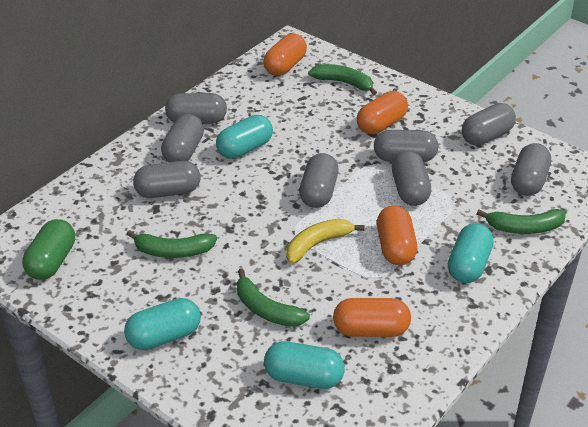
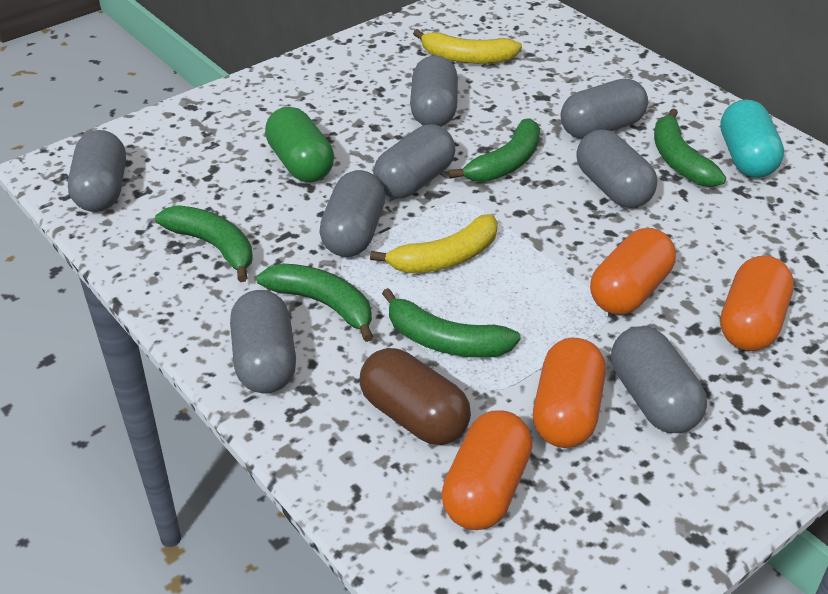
brown capsule: none = 0 -> [360,348,471,445] = 1
green banana: [127,230,217,258] [237,269,310,327] [308,64,377,95] [476,209,566,234] = 4 -> [155,206,253,282] [257,263,373,342] [382,288,521,358] [448,118,540,182] [654,108,726,187] = 5
turquoise capsule: [124,298,201,350] [216,115,273,159] [264,341,345,389] [448,223,494,283] = 4 -> [720,99,784,178] = 1
yellow banana: [286,219,364,264] = 1 -> [370,214,498,273] [413,29,522,64] = 2

